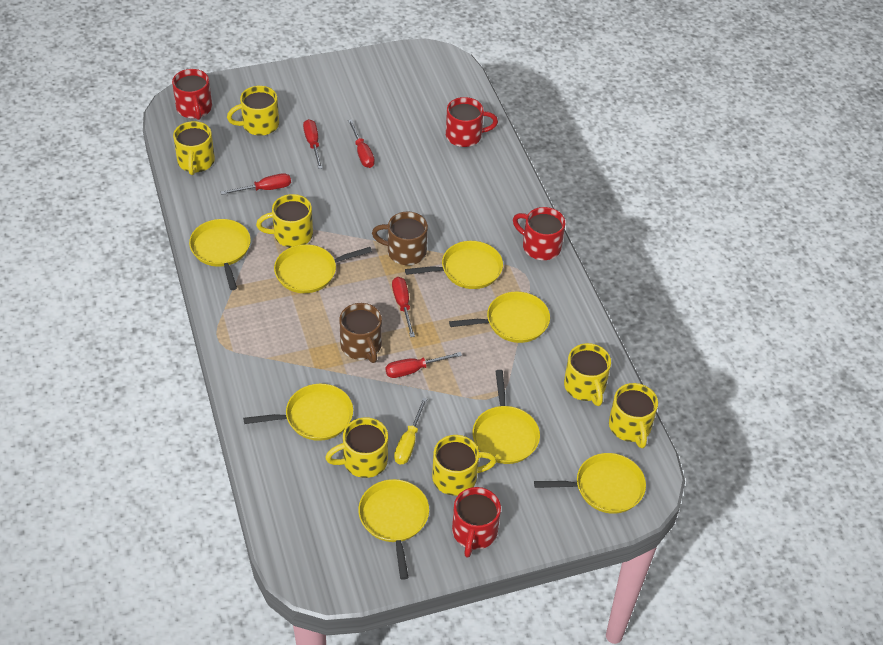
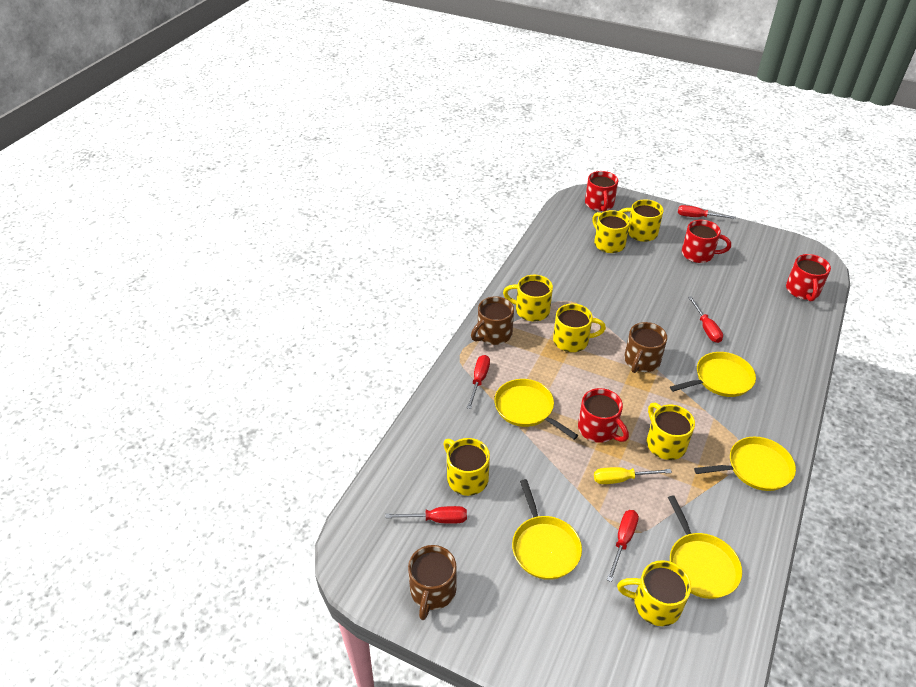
brown mug: [339,303,382,363] [372,211,428,265] = 2 -> [408,545,457,620] [471,296,514,345] [624,322,667,373] = 3
yellow pan: [189,219,251,290] [243,384,353,441] [274,244,372,293] [358,479,429,580] [405,241,503,289] [449,292,550,343] [473,370,540,464] [534,453,646,514] = 8 -> [494,379,578,440] [512,479,582,580] [668,495,742,599] [670,352,756,397] [694,437,796,491] = 5

